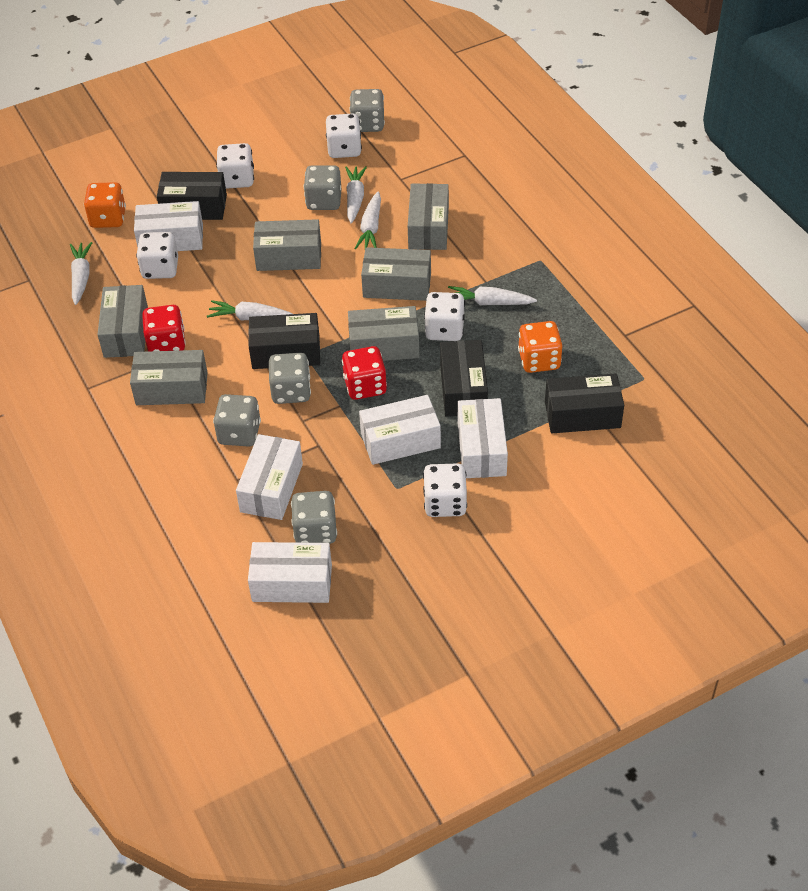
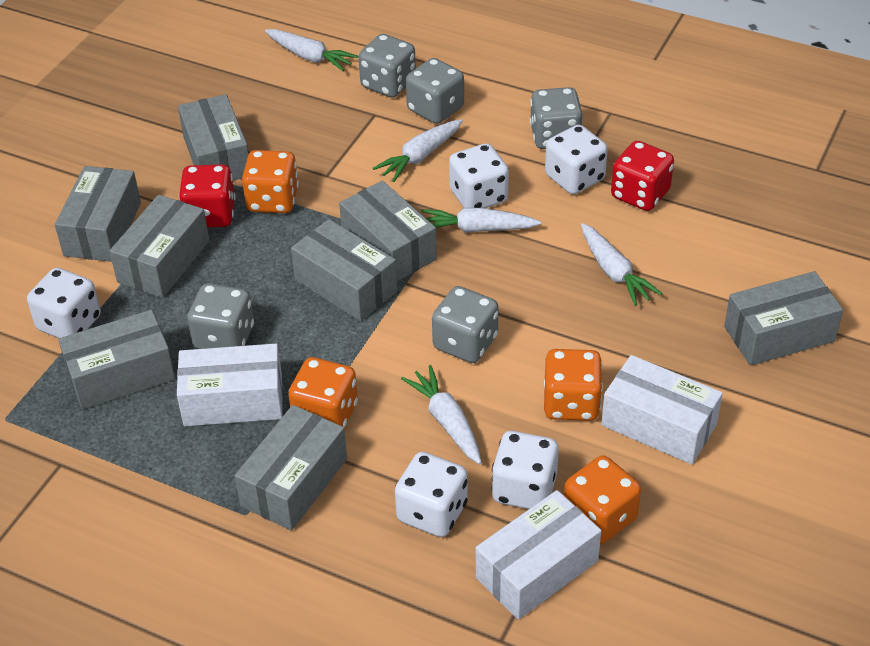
black box: [157,172,227,220] [248,313,320,369] [440,340,488,416] [545,373,624,433] = 4 -> none = 0
grey box: [98,285,148,358] [130,350,208,405] [253,219,321,271] [348,306,419,361] [361,247,431,301] [408,183,449,250] = 6 -> [55,166,141,262] [58,310,175,410] [109,195,209,298] [178,94,249,181] [235,405,347,531] [291,219,398,321] [339,181,437,281] [724,271,843,366] = 8
orange dice: [84,182,126,228] [518,321,562,373] = 2 -> [242,150,299,213] [288,357,358,427] [544,349,603,421] [564,455,641,544] = 4
white box: [134,201,203,251] [236,434,303,520] [248,542,332,603] [359,395,441,465] [458,398,508,478] = 5 -> [177,344,283,426] [476,490,601,620] [601,355,723,464] = 3

